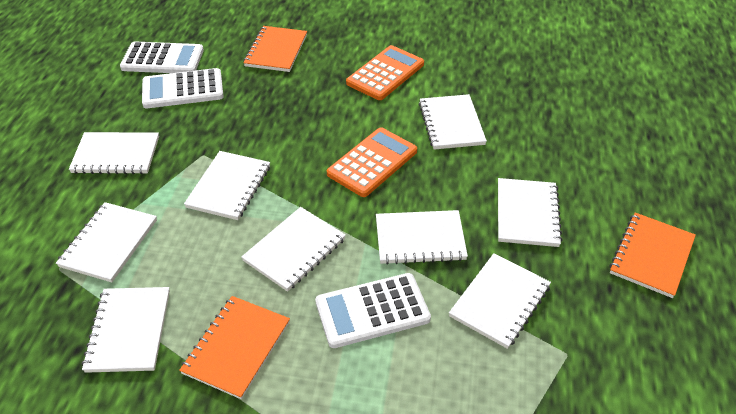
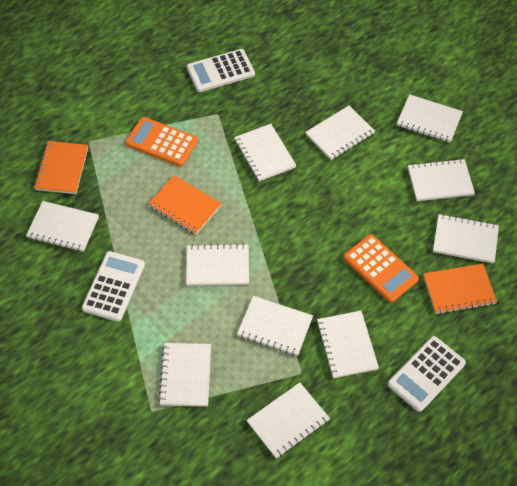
white notebook: [56,202,157,282] [69,132,159,174] [82,287,170,373] [184,151,270,220] [241,207,346,292] [376,210,468,265] [419,94,487,150] [449,253,551,349] [498,178,563,247] = 9 -> [26,201,99,252] [158,343,211,407] [186,243,249,286] [234,124,296,182] [237,296,313,356] [247,382,330,459] [305,106,375,160] [316,311,379,379] [397,94,463,143] [408,159,475,201] [433,214,499,264] = 11

